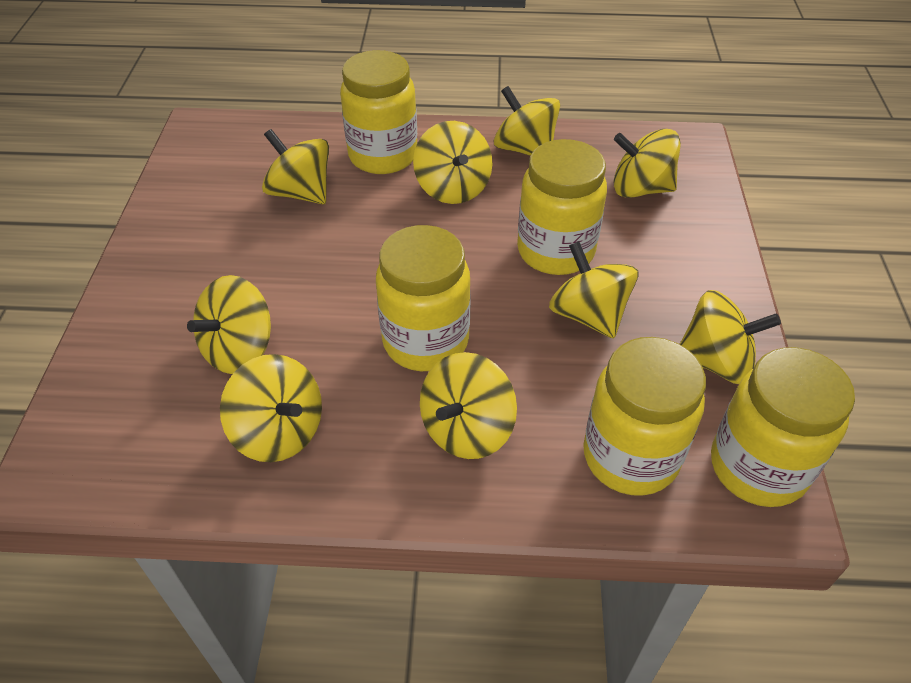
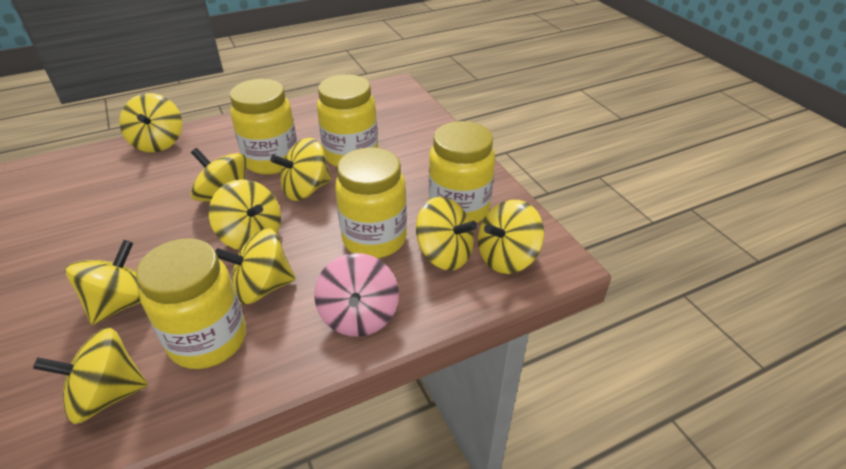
pink spinning top: none = 0 -> [314,253,399,337] = 1

